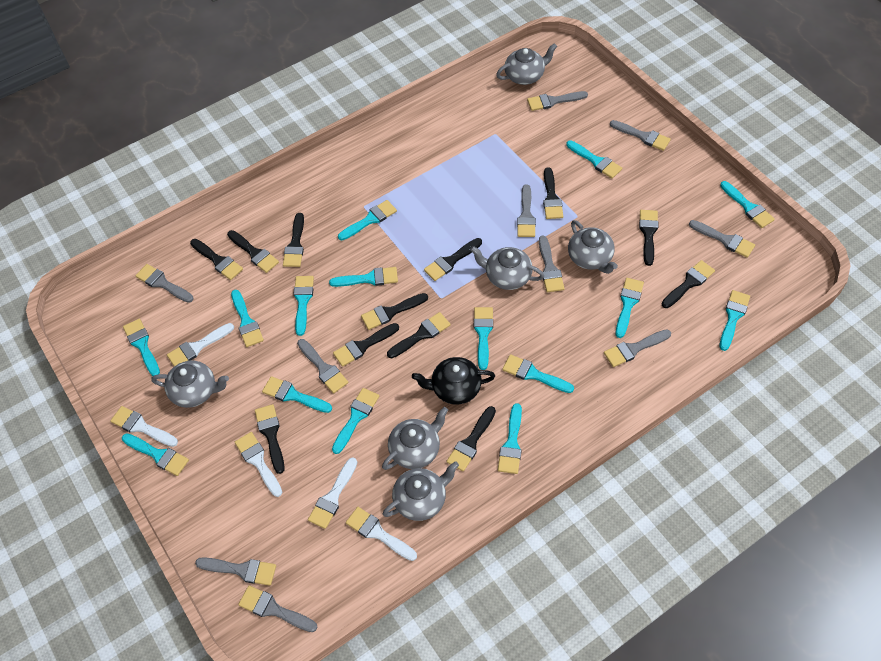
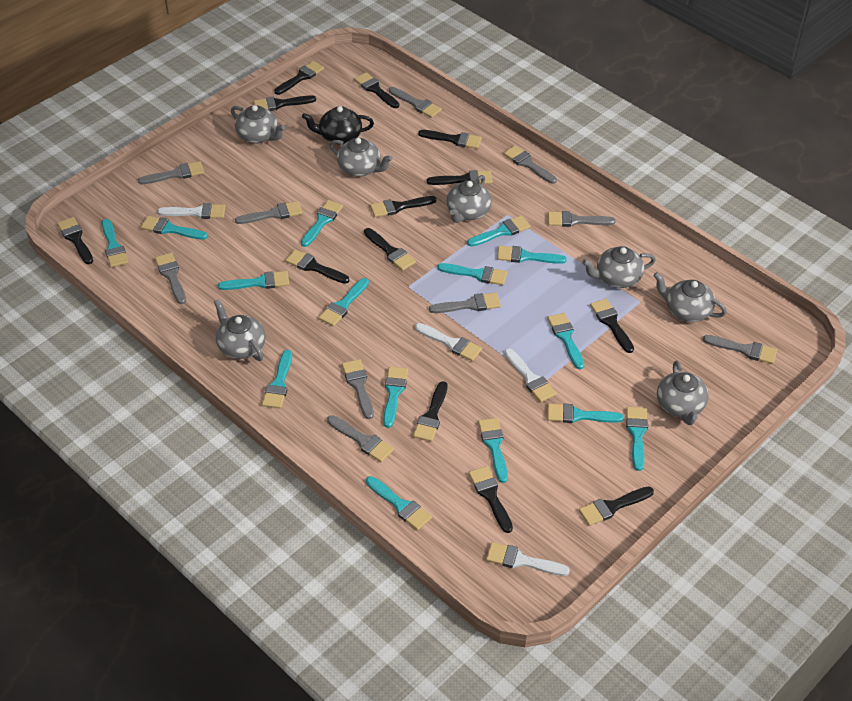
black brush: [190,239,243,280] [227,230,279,273] [255,404,285,474] [283,213,304,267] [333,323,399,367] [361,293,428,330] [387,312,451,358] [424,238,482,281] [446,406,496,472] [543,167,563,219] [639,210,658,266] [662,260,715,308] = 12 -> [57,217,93,264] [254,95,316,111] [274,61,324,95] [285,249,349,284] [354,72,399,108] [364,228,416,271] [370,196,437,217] [413,381,448,442] [418,130,482,149] [427,170,493,185] [468,466,513,533] [579,487,654,526] [590,299,634,353] = 13
grey teapot: [151,361,229,408] [382,407,448,470] [383,461,459,521] [470,246,544,290] [496,43,557,85] [568,220,618,274] = 6 -> [214,299,266,361] [231,105,285,143] [329,138,393,176] [446,175,492,223] [582,246,656,288] [653,272,727,322] [657,360,709,425] = 7
white brush: [110,406,178,447] [167,323,234,366] [235,432,282,497] [308,457,357,529] [346,507,417,561] = 5 -> [157,203,225,219] [415,323,482,361] [486,542,570,576] [504,348,557,402] = 4

